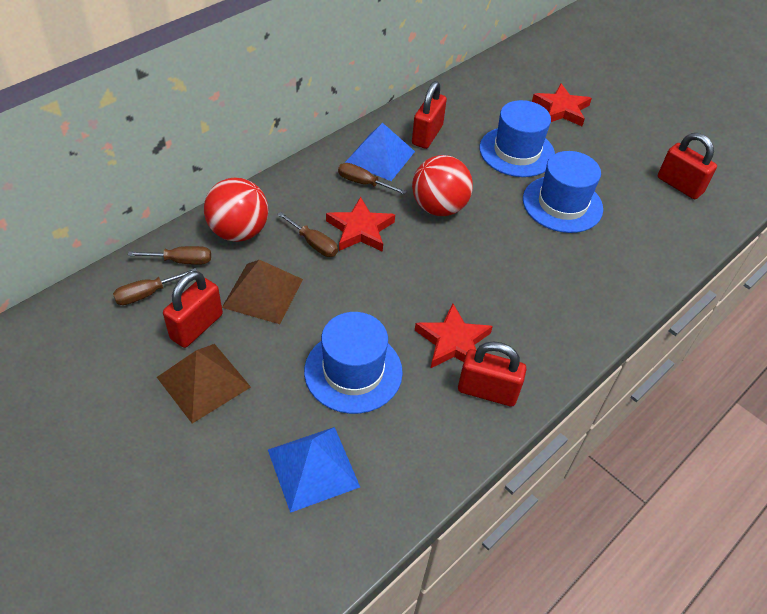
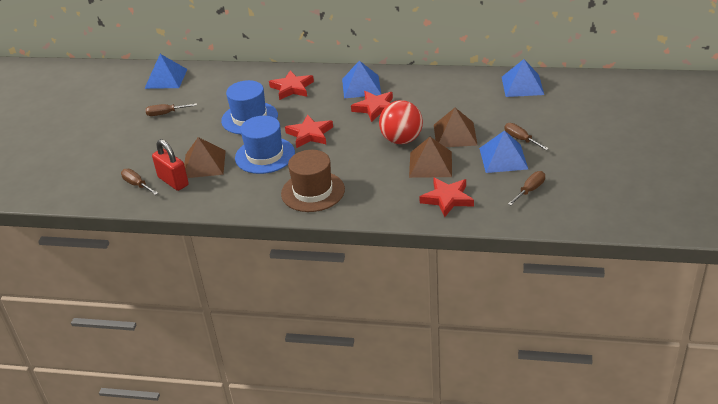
blue hat: [304,312,403,414] [480,100,555,177] [523,151,603,233] = 3 -> [221,80,278,134] [235,116,295,174] = 2
blue pyramid: [268,427,360,513] [345,123,415,181] = 2 -> [144,54,187,89] [342,61,381,98] [479,130,528,173] [502,59,544,97] = 4
brown hat: none = 0 -> [281,150,345,212] = 1
brown pyramid: [157,344,251,423] [222,260,303,324] = 2 -> [184,137,226,178] [409,137,452,178] [434,108,478,147] = 3
red ball: [204,178,269,242] [412,155,473,216] = 2 -> [379,100,423,144] = 1
red padlock: [163,271,223,348] [412,81,447,149] [458,341,527,406] [658,133,717,199] = 4 -> [152,139,189,191] = 1
red star: [326,197,395,252] [415,304,493,368] [532,84,592,126] = 3 -> [269,71,314,100] [285,114,333,148] [351,91,393,122] [419,178,474,217] = 4

